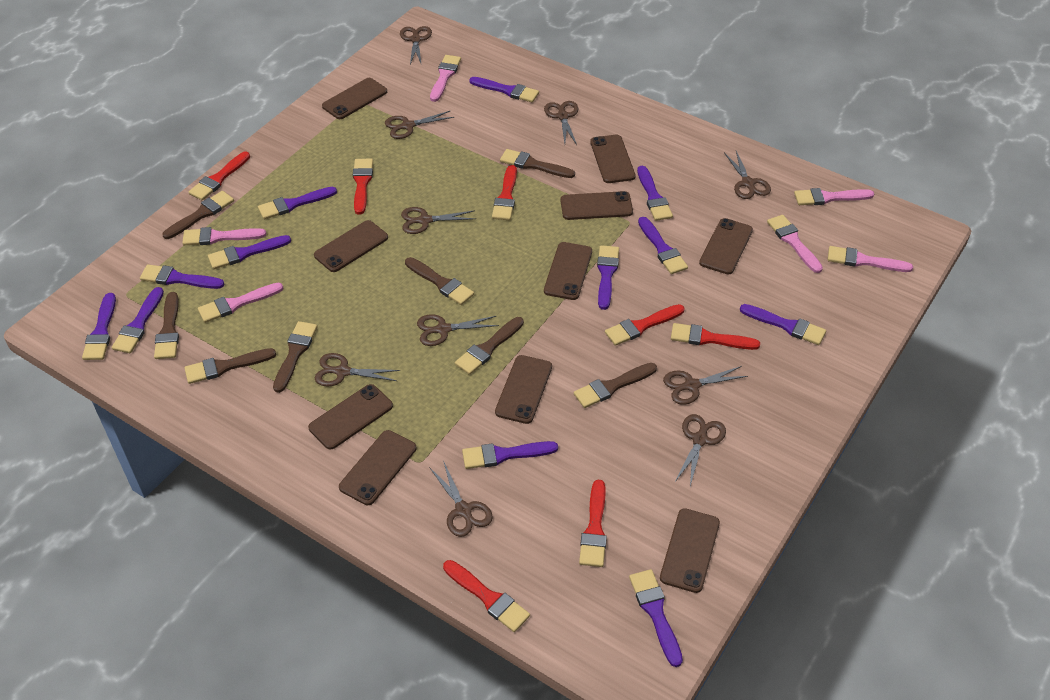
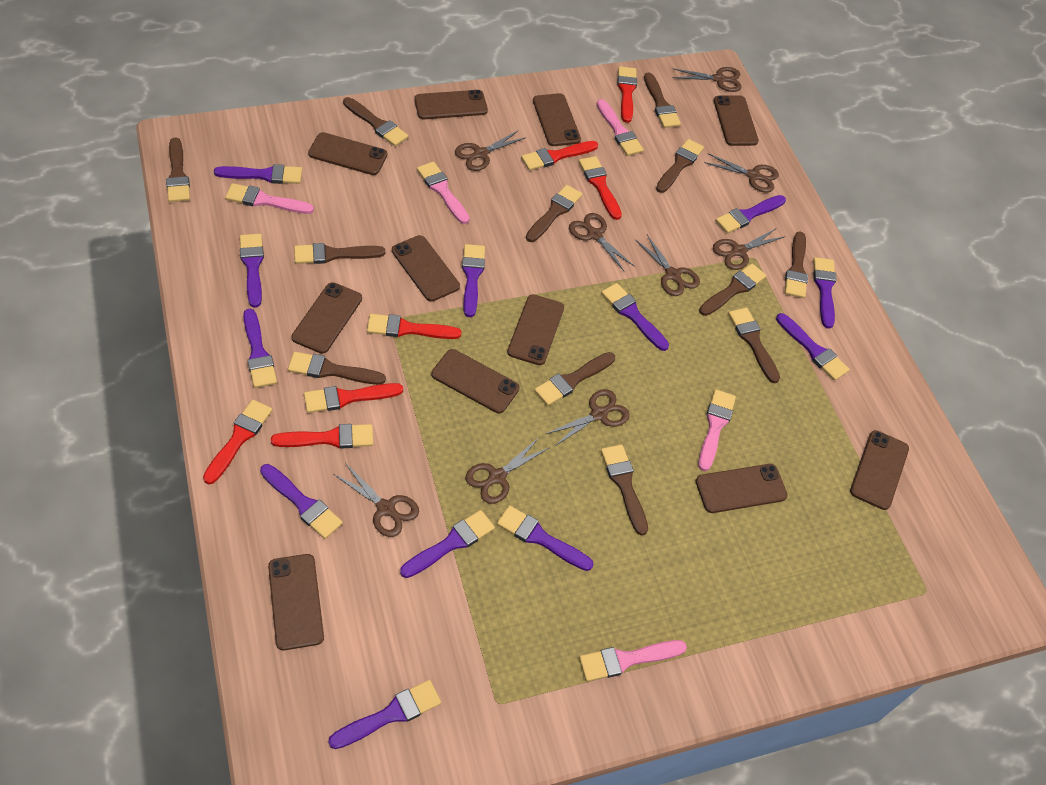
brown brush: [154,292,179,359] [162,191,234,239] [184,348,276,384] [273,321,317,393] [405,257,474,305] [455,317,524,375] [500,149,575,178] [574,363,657,408] = 8 -> [166,138,190,202] [288,352,386,385] [294,243,385,264] [343,97,408,146] [526,185,582,242] [534,352,615,406] [601,445,648,536] [644,72,681,128] [656,139,704,193] [699,263,767,316] [728,308,780,383] [785,231,808,298] = 12
brown phone: [308,384,393,450] [314,220,388,272] [322,78,387,119] [339,430,416,505] [495,355,552,424] [544,242,592,300] [560,191,633,220] [590,135,636,183] [660,508,720,593] [699,218,753,274] = 10 -> [268,554,324,651] [292,282,362,354] [308,132,387,175] [392,235,460,301] [414,90,488,120] [432,349,519,413] [507,294,564,365] [533,93,581,146] [696,464,788,513] [714,95,759,146] [850,430,909,510] = 11
brown scissors: [315,353,400,386] [385,110,454,139] [400,26,432,65] [401,207,475,234] [417,314,499,346] [429,463,493,537] [544,101,578,145] [663,366,748,405] [675,414,726,486] [724,151,771,199] = 10 -> [334,463,419,537] [455,130,527,171] [465,438,550,504] [546,389,630,447] [569,213,635,272] [636,235,700,296] [672,67,742,92] [704,153,779,193] [713,228,784,270] = 9
pink brush: [182,227,266,245] [198,283,283,323] [430,55,461,102] [767,215,823,273] [794,188,874,205] [828,246,913,272] = 6 -> [225,183,314,214] [417,162,470,224] [579,640,687,681] [597,99,644,156] [698,389,736,471] = 5

